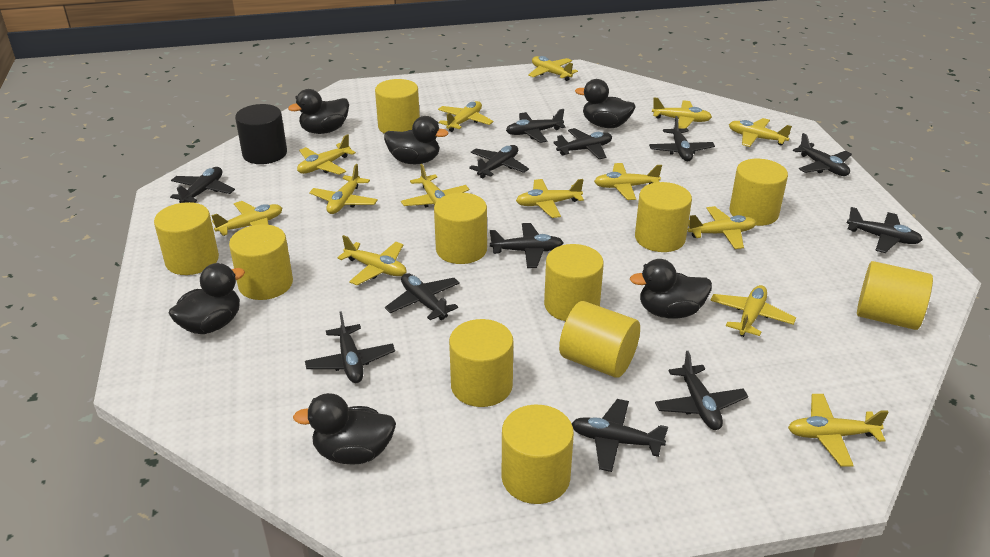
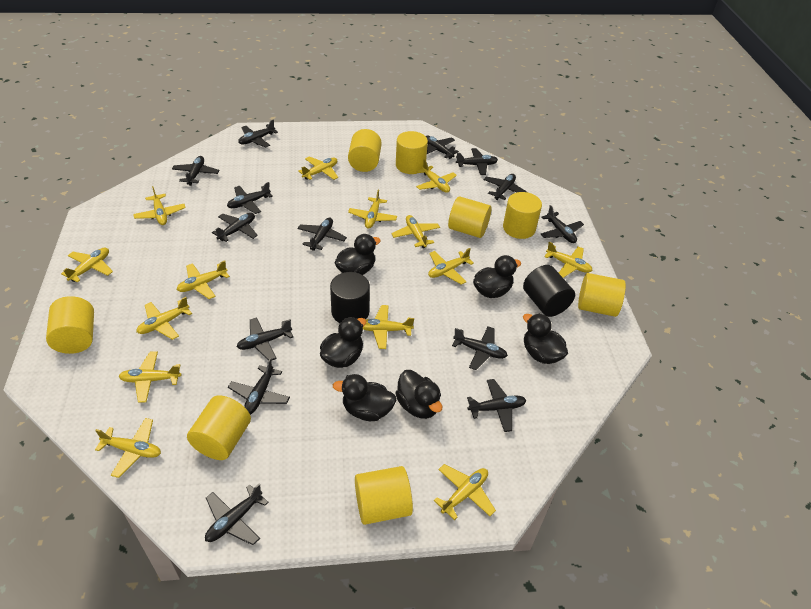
black cylinder: [235,104,287,164] = 1 -> [330,272,370,323] [523,265,575,317] = 2
black plane: [170,167,235,203] [305,311,395,383] [385,273,460,320] [469,145,529,179] [490,223,563,268] [506,109,566,143] [553,128,612,159] [572,399,668,472] [649,116,715,161] [655,351,748,430] [793,133,852,176] [847,207,923,253] = 12 -> [172,156,220,186] [205,484,269,545] [212,213,258,242] [227,182,273,214] [228,358,290,415] [237,317,294,361] [238,120,278,148] [297,218,347,251] [426,135,459,159] [452,326,508,370] [456,148,498,175] [467,379,526,432] [484,174,527,200] [541,205,584,243] = 14
yellow cylinder: [154,202,219,275] [229,224,293,300] [375,79,420,134] [434,193,487,264] [449,319,513,407] [502,405,574,504] [544,244,604,321] [559,301,640,378] [635,182,692,252] [730,159,788,226] [857,261,933,330] = 11 -> [46,296,94,354] [187,395,251,460] [348,129,382,172] [355,466,413,525] [396,131,428,174] [448,196,491,238] [503,192,542,239] [578,273,626,317] = 8

